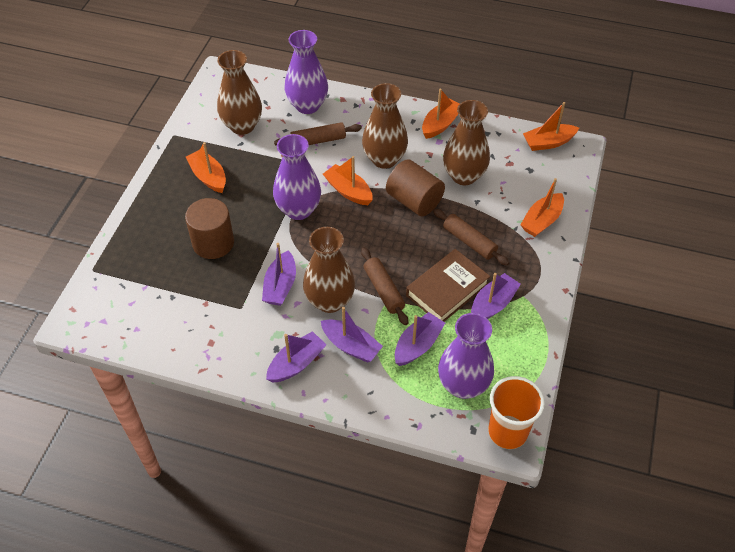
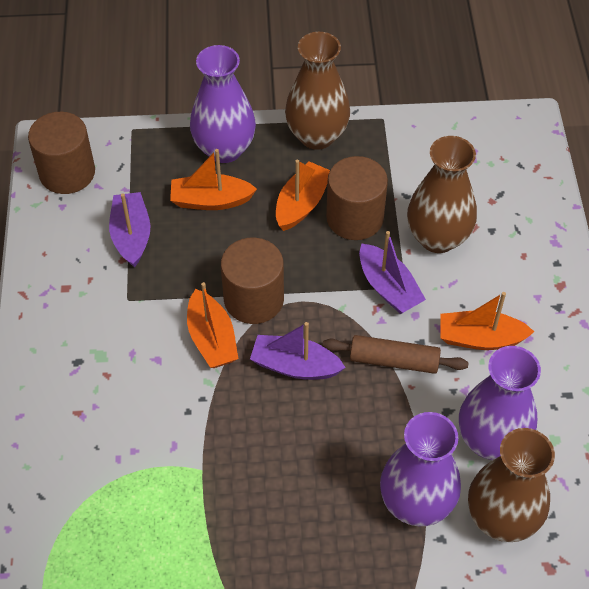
brown book: [406,249,490,322] = 1 -> none = 0
brown cylinder: [185,198,234,259] [386,159,445,216] = 2 -> [28,112,95,194] [221,238,284,324] [326,156,388,240] = 3
brown rolling pin: [274,122,362,146] [361,247,408,325] [433,209,509,266] = 3 -> [322,335,469,374] = 1
brown vase: [217,50,262,135] [303,227,355,313] [362,83,408,169] [443,100,490,185] = 4 -> [285,32,350,150] [407,136,477,253] [468,428,555,542] = 3
orange boat: [186,142,226,193] [323,156,373,205] [422,89,459,139] [520,178,564,237] [523,102,579,151] = 5 -> [170,149,257,210] [187,282,238,368] [276,159,330,231] [441,292,534,350] = 4
orange cup: [488,376,545,449] = 1 -> none = 0
purple boat: [262,243,296,306] [266,331,327,382] [321,307,383,363] [395,312,445,366] [471,273,521,319] = 5 -> [109,192,150,268] [250,322,346,380] [359,231,426,314] = 3

